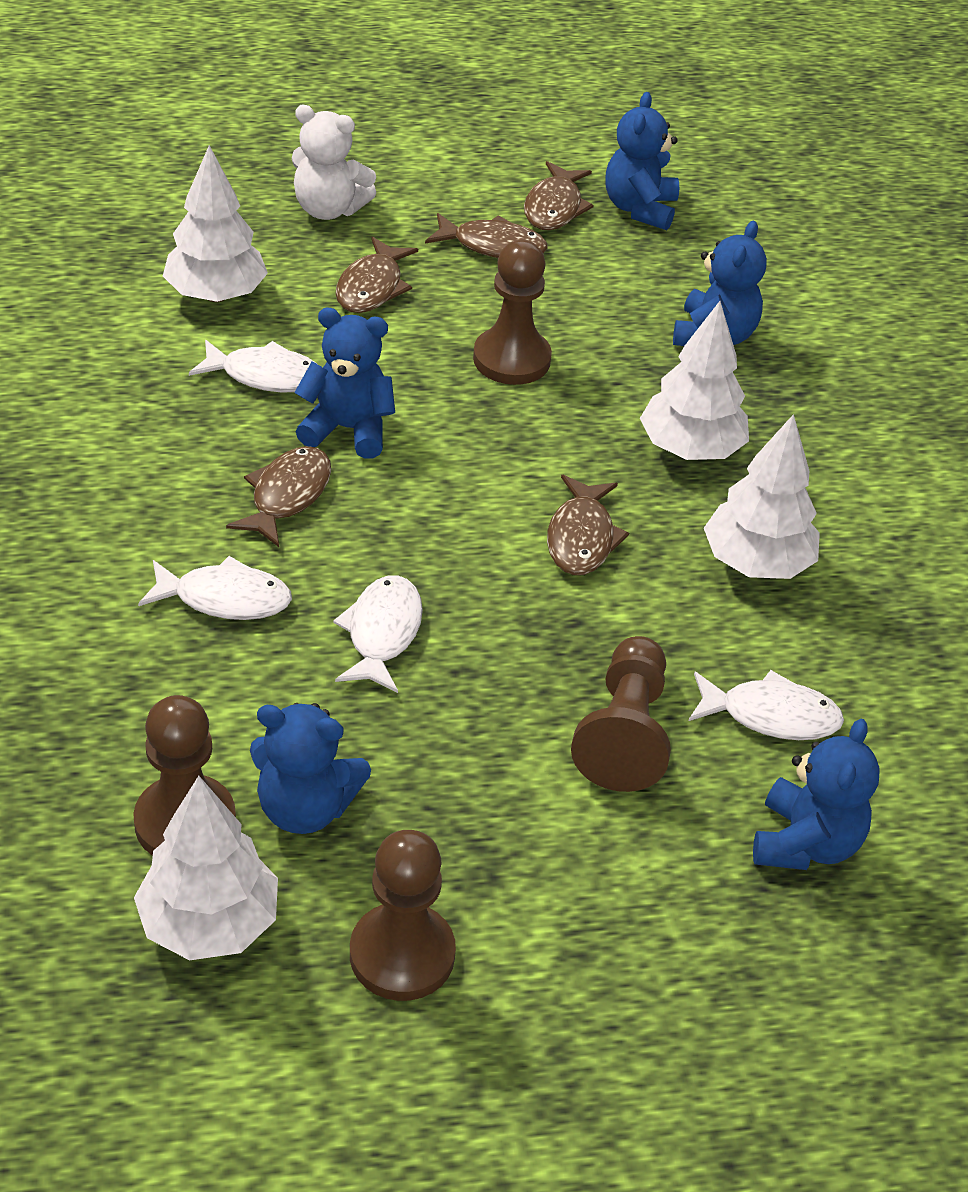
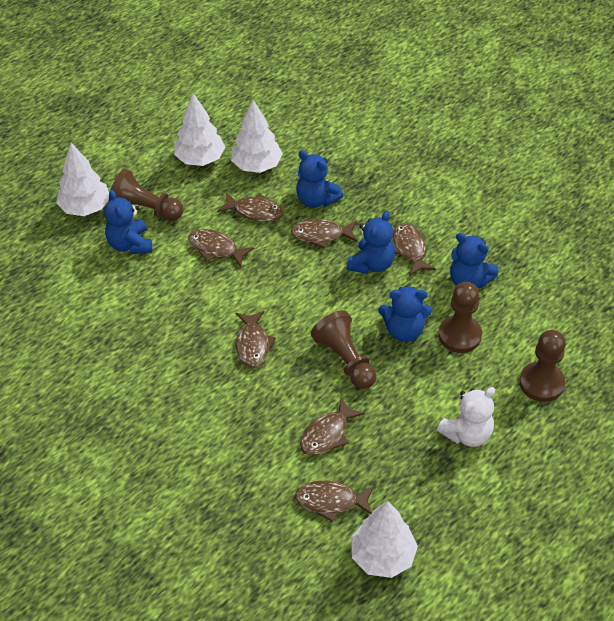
brown fish: [226,446,331,547] [336,237,418,313] [425,213,548,258] [524,161,594,230] [547,475,629,575] = 5 -> [188,229,254,267] [217,192,284,222] [236,311,276,368] [291,219,357,248] [295,481,374,522] [300,398,365,455] [393,223,436,276] = 7
white fish: [138,556,292,620] [189,340,317,392] [333,575,423,693] [689,670,844,740] = 4 -> none = 0

